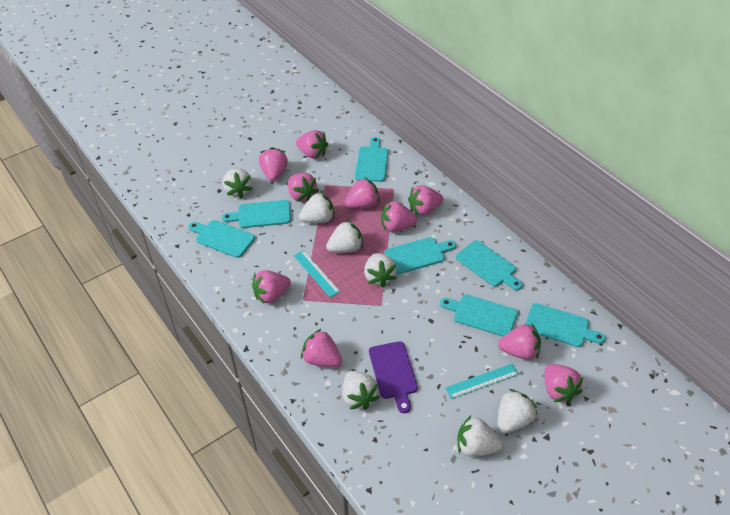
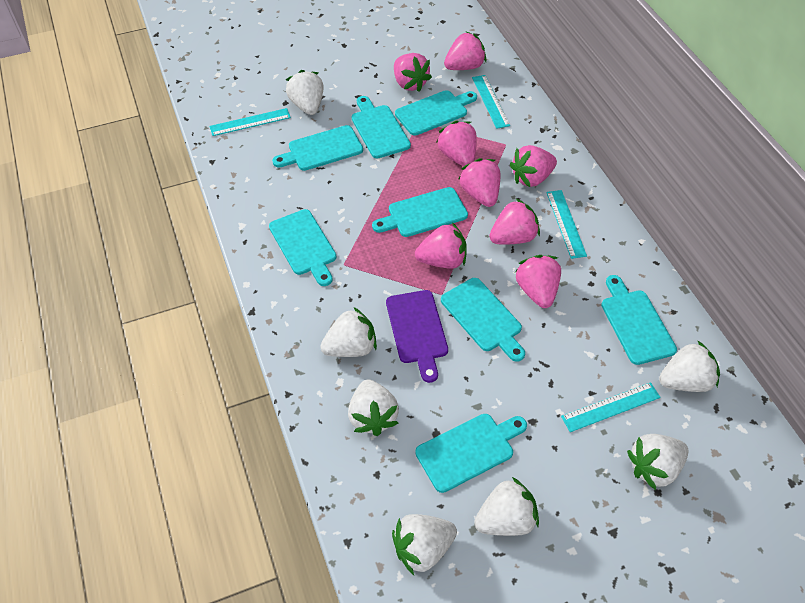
pink strawberry: [252,270,291,304] [259,147,288,181] [288,173,319,202] [296,130,328,159] [301,328,342,367] [345,177,380,208] [381,201,417,232] [408,185,443,216] [498,324,541,360] [545,364,583,403] = 10 -> [394,53,432,92] [415,222,467,269] [436,121,477,166] [444,32,486,70] [458,158,500,207] [489,199,540,245] [510,145,557,187] [515,255,561,308] = 8
turquoise cutting board: [188,220,255,258] [222,200,291,228] [355,137,389,182] [384,237,456,274] [440,294,518,337] [456,240,523,290] [525,303,606,347] = 7 -> [269,209,336,286] [272,125,363,171] [352,96,411,158] [372,187,468,237] [395,90,477,136] [415,414,527,493] [441,278,525,362] [601,275,677,365] = 8
turquoise ruler: [294,250,340,297] [445,364,519,399] = 2 -> [209,108,291,136] [472,75,510,129] [546,190,587,259] [561,382,661,432] = 4

